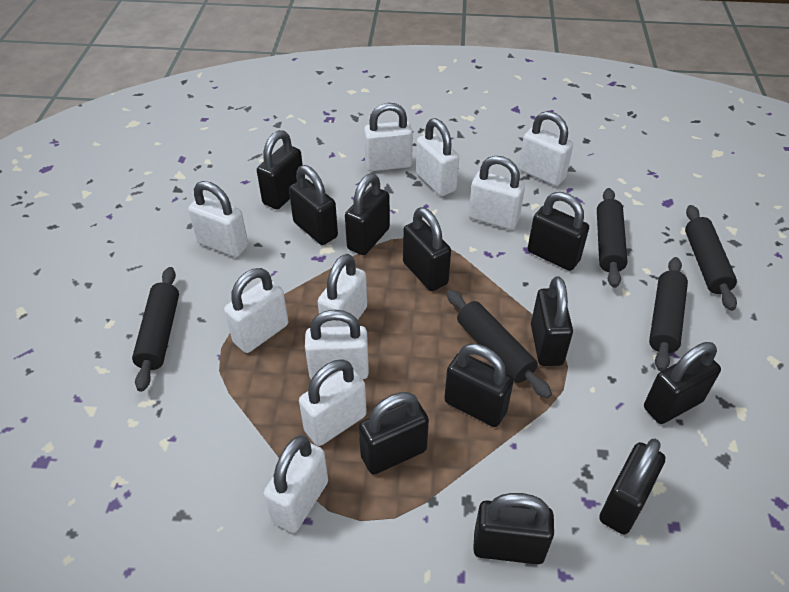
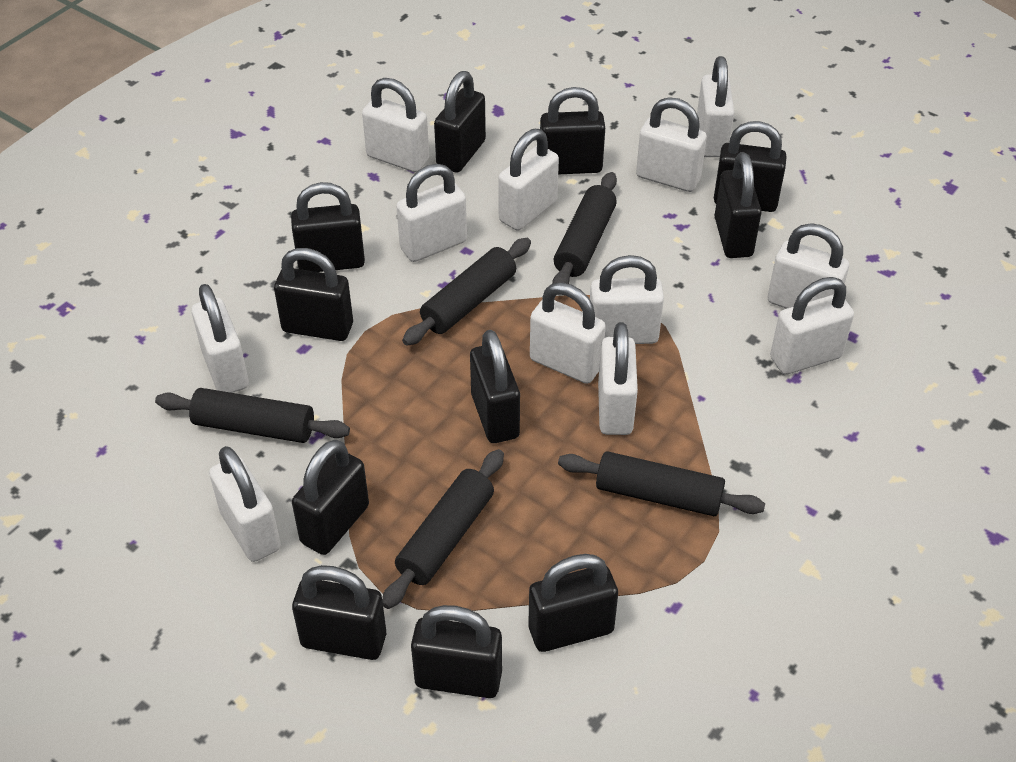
white padlock: [188,181,248,257] [224,268,288,353] [264,436,328,533] [299,359,367,446] [305,310,369,380] [318,254,367,327] [364,103,413,171] [416,118,459,196] [469,156,525,230] [519,111,573,186] = 10 -> [191,284,249,393] [209,446,281,562] [362,78,429,172] [396,164,467,262] [498,129,559,231] [530,282,606,384] [590,255,664,344] [598,322,638,435] [636,97,707,192] [697,56,734,157] [768,223,849,309] [770,277,854,375] = 12

